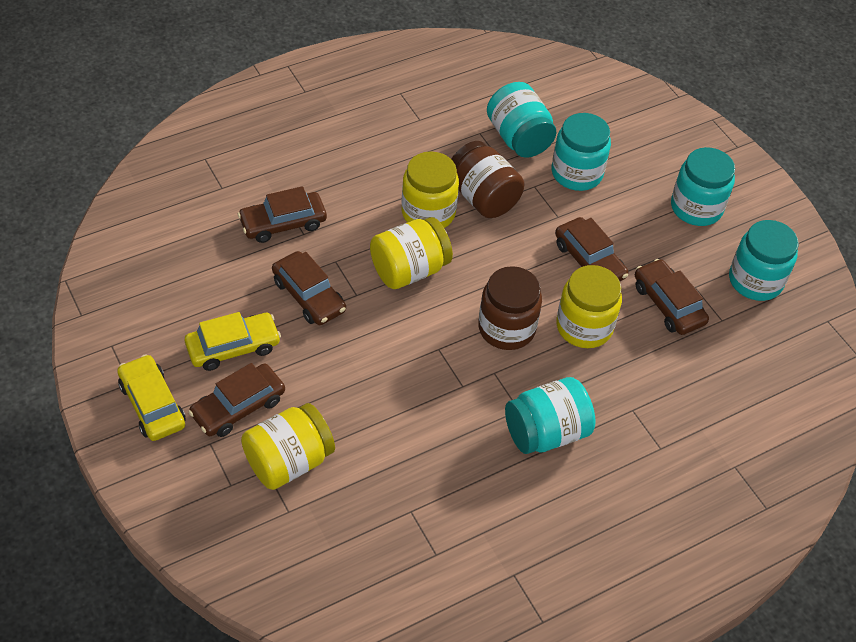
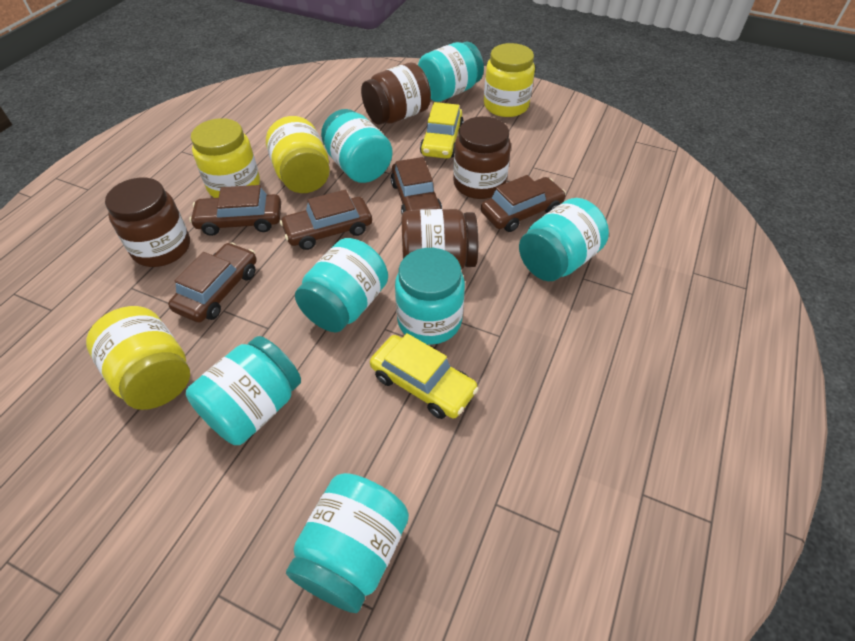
brown jar: [451,141,525,218] [478,266,542,350] = 2 -> [105,178,190,267] [361,63,431,125] [401,209,478,270] [453,116,511,199] = 4
turquoise jar: [487,82,557,158] [505,377,596,454] [552,113,611,191] [671,147,735,226] [729,220,799,301] = 5 -> [186,336,301,445] [286,473,409,613] [295,238,388,332] [321,109,393,183] [395,248,465,345] [418,41,484,102] [519,198,609,281] = 7

